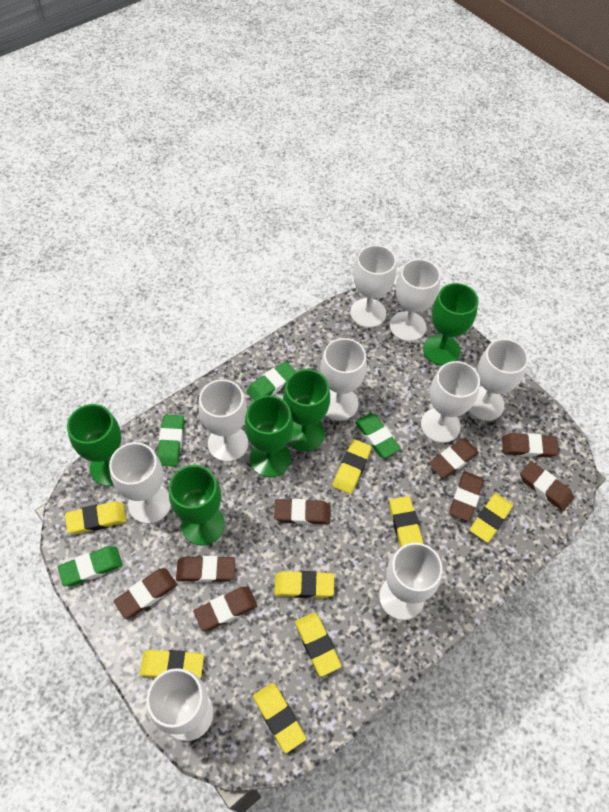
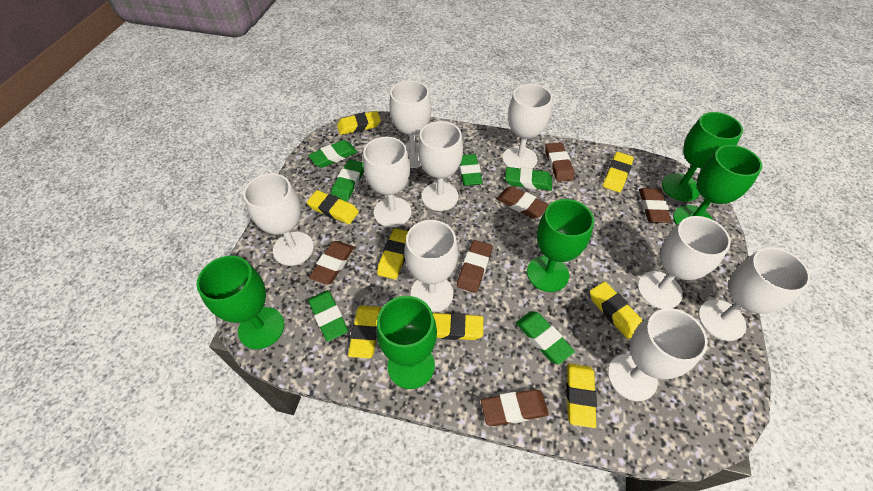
brown eraser: [114,568,177,619] [176,556,235,583] [194,587,258,631] [274,499,331,525] [429,439,479,478] [450,471,484,522] [502,433,559,458] [520,461,574,511] = 8 -> [309,241,354,285] [457,240,492,293] [481,389,549,426] [497,186,549,219] [545,142,574,182] [639,188,672,223] = 6
green eraser: [58,546,123,586] [157,415,184,467] [247,362,296,400] [355,414,401,458] = 4 -> [308,140,357,168] [308,290,348,341] [331,160,364,202] [459,154,483,186] [505,167,552,190] [516,311,575,364] = 6

